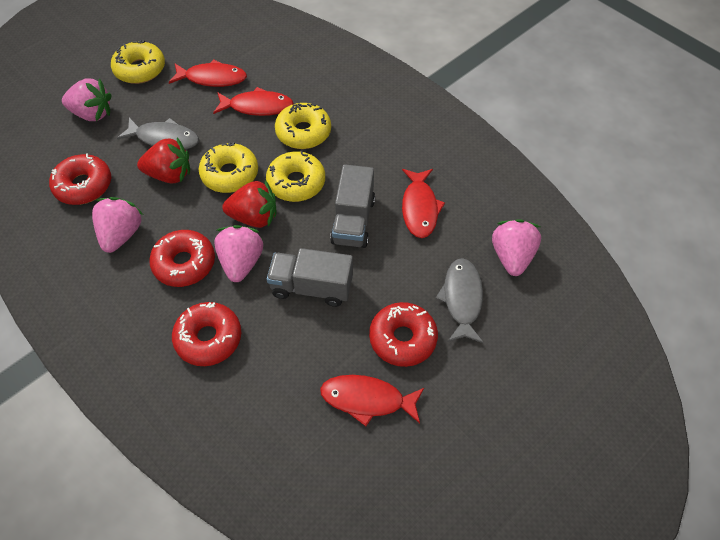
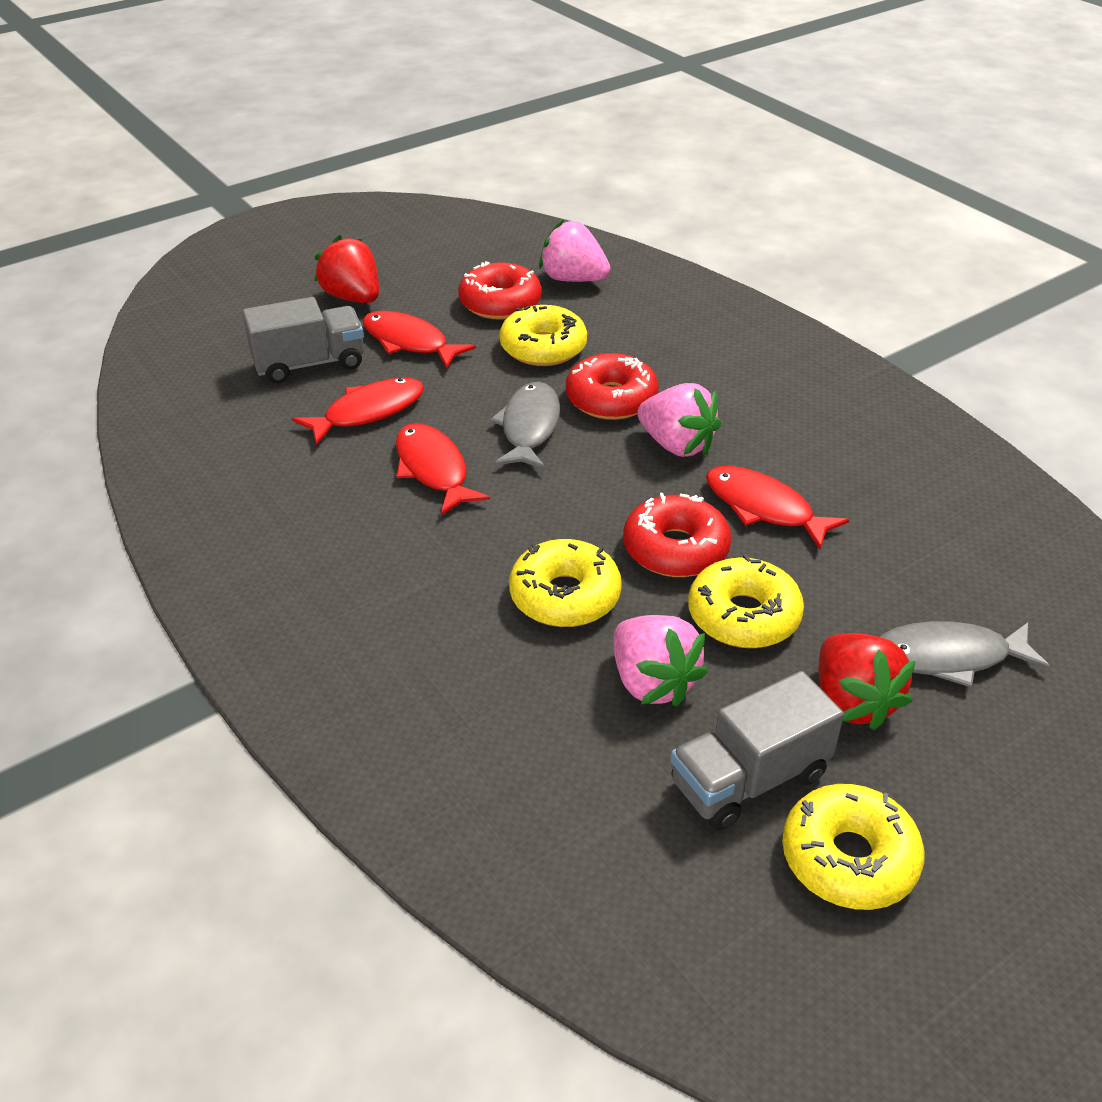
pink strawberry: [62,78,111,121] [92,197,143,253] [214,225,263,282] [492,219,541,276] = 4 -> [539,219,610,282] [613,615,708,707] [637,383,721,457] = 3
red donut: [49,153,111,205] [149,230,215,287] [172,302,241,366] [369,302,438,367] = 4 -> [458,261,542,320] [566,353,658,420] [623,493,732,577] = 3

